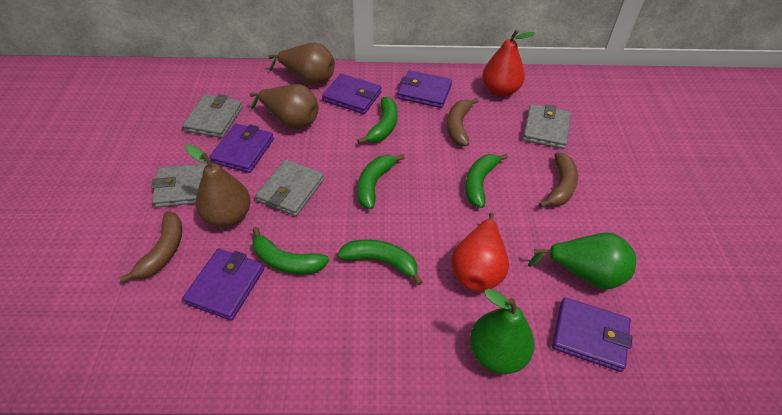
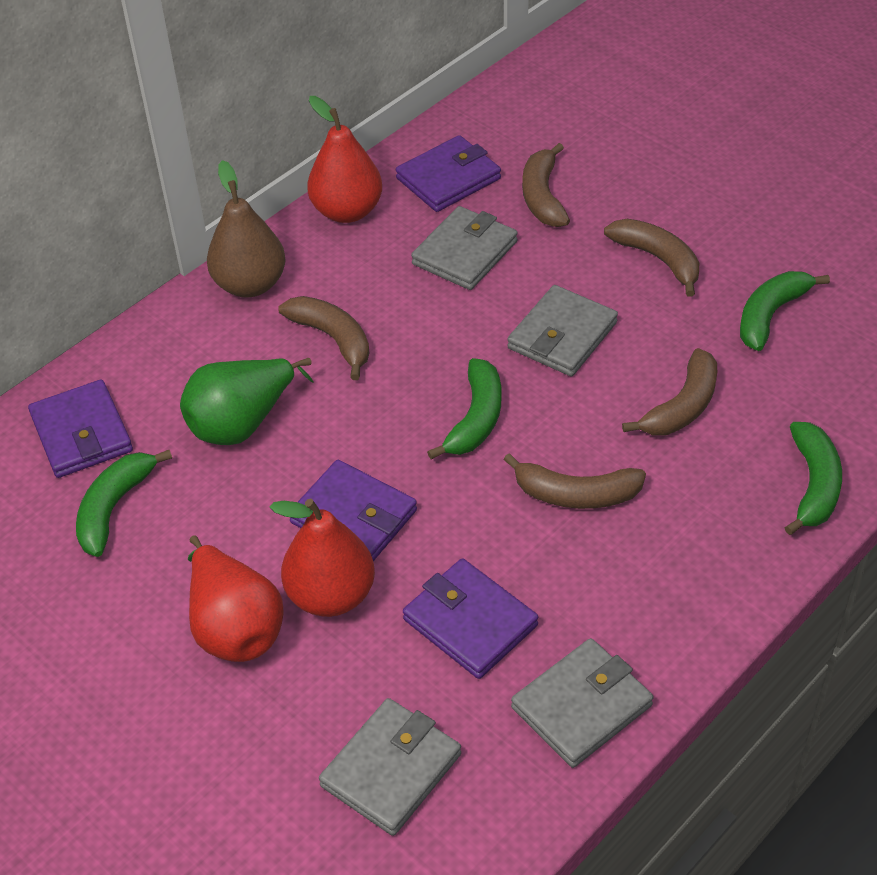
brown banana: [119,211,182,283] [447,98,478,146] [539,152,578,208] = 3 -> [278,296,369,380] [504,453,646,509] [522,143,570,227] [604,219,699,297] [622,348,717,435] = 5
brown pear: [185,144,251,227] [250,84,319,129] [268,43,335,85] = 3 -> [207,160,286,298] = 1
green banana: [253,227,329,274] [337,239,423,286] [357,97,398,144] [357,154,405,209] [465,154,508,208] = 5 -> [76,450,172,557] [427,358,501,459] [740,271,830,351] [785,422,842,535] = 4
green pear: [470,289,535,374] [528,232,636,290] = 2 -> [180,358,314,445] = 1
purple wallet: [183,249,264,321] [209,124,274,173] [322,74,382,114] [397,70,452,108] [552,297,632,372] = 5 -> [28,380,133,478] [290,460,417,561] [396,135,501,212] [403,558,538,679] = 4
red pear: [451,213,509,292] [482,30,535,97] = 2 -> [188,535,283,662] [270,498,375,617] [307,96,382,223] = 3

